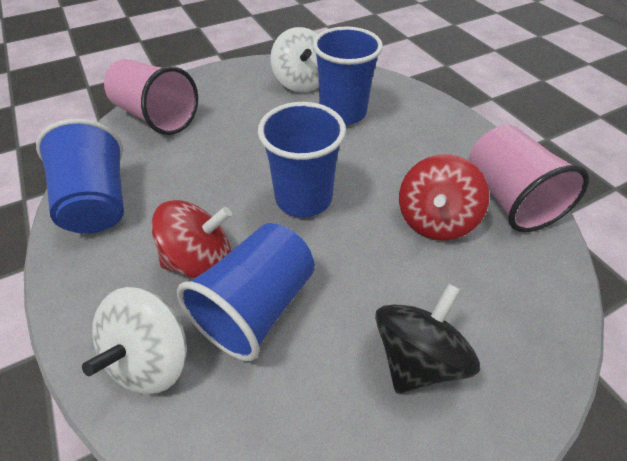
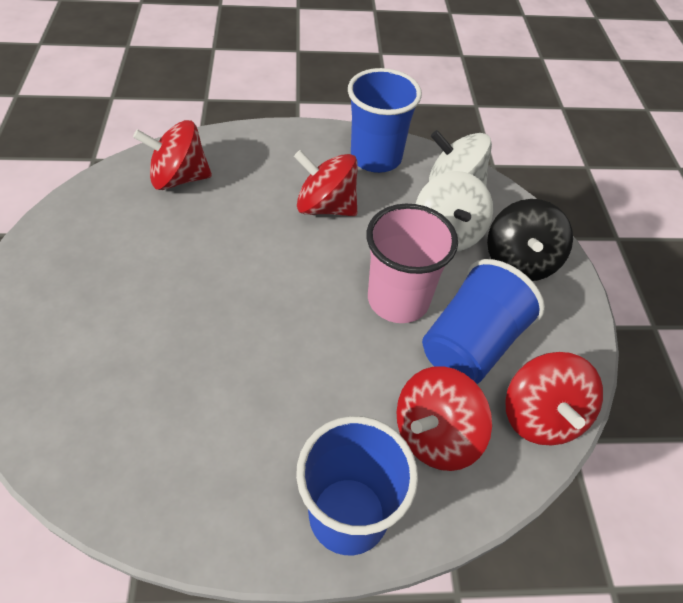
blue cup: [36,119,124,234] [177,223,315,361] [258,102,346,217] [312,26,383,125] = 4 -> [296,416,418,555] [348,68,422,173] [422,259,545,384] = 3
pink cup: [104,59,198,135] [469,125,589,232] = 2 -> [366,204,458,323] = 1
red spinning top: [151,200,232,279] [399,154,489,240] = 2 -> [133,120,212,190] [294,150,358,216] [396,366,492,471] [505,352,603,445] = 4

